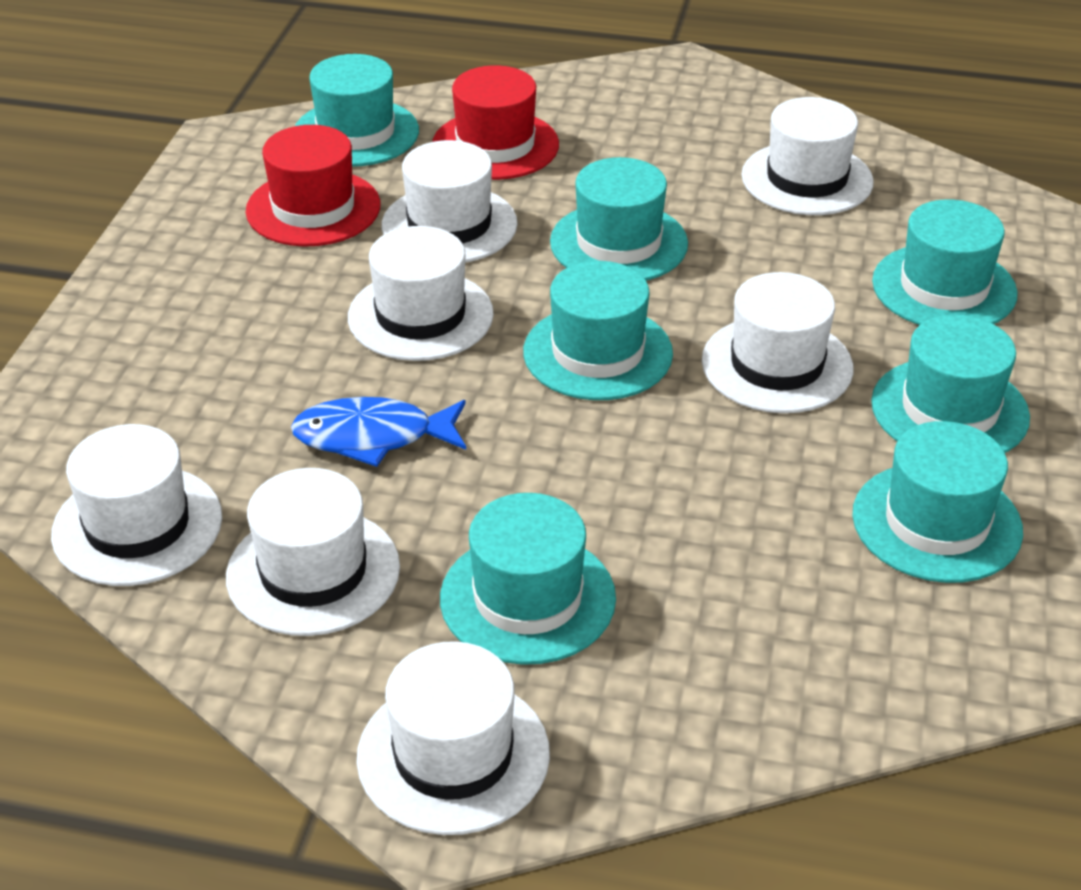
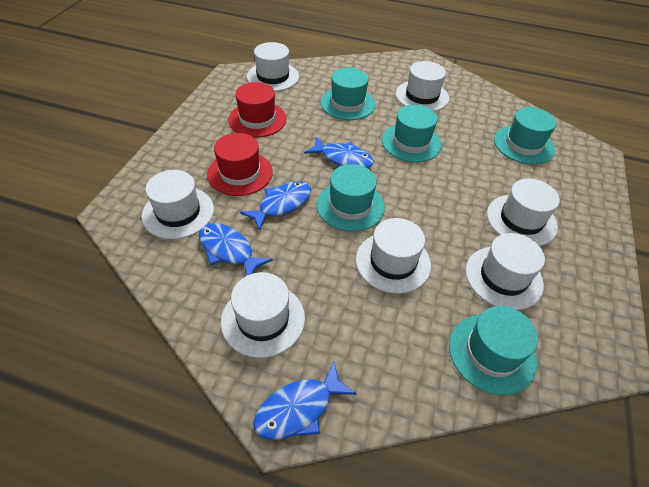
blue fish: [291,397,466,467] = 1 -> [199,223,273,275] [240,181,311,231] [253,361,357,440] [304,136,374,168] = 4
turquoise hat: [295,54,419,167] [440,493,616,665] [523,261,673,400] [550,157,688,281] [852,421,1023,583] [871,315,1030,453] [872,199,1018,325] = 7 -> [317,164,385,231] [320,68,375,120] [382,105,442,162] [449,306,538,395] [494,107,556,164] = 5

